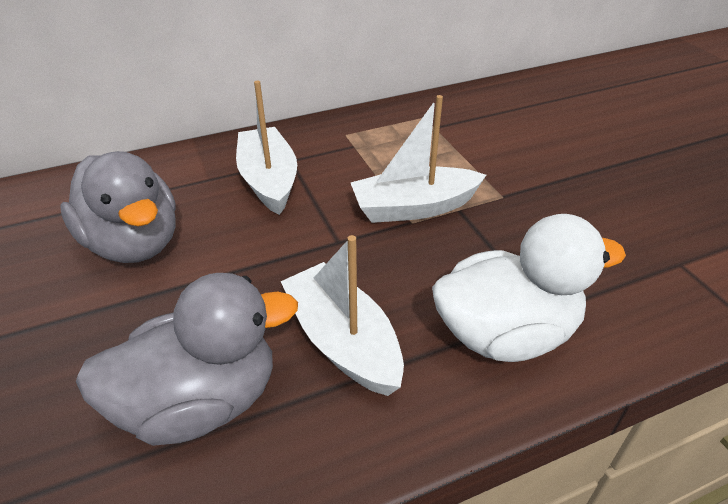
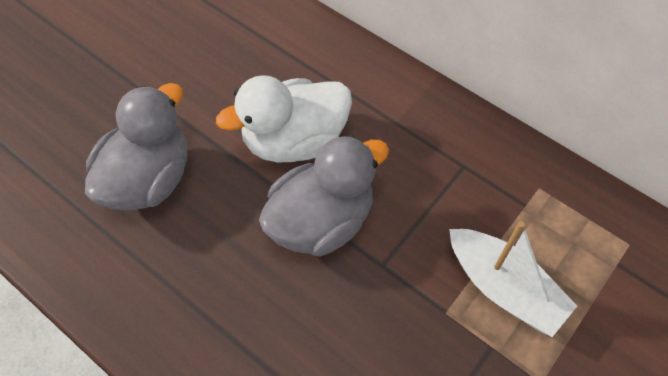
white boat: [236,81,297,215] [281,235,404,396] [351,95,486,223] = 3 -> [449,221,577,337] = 1

